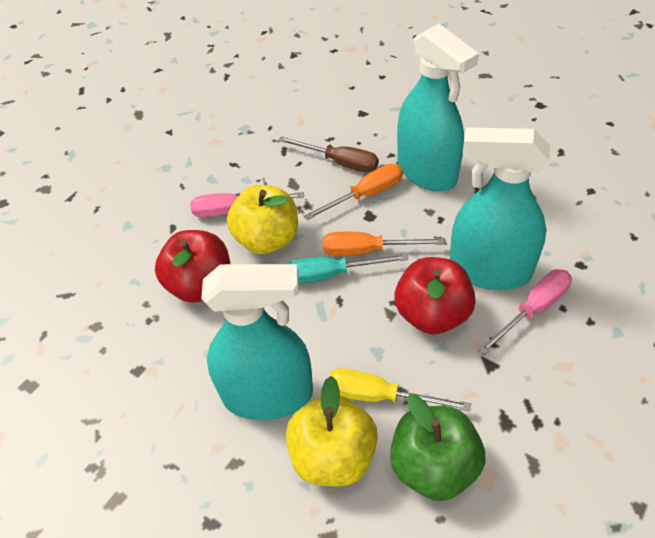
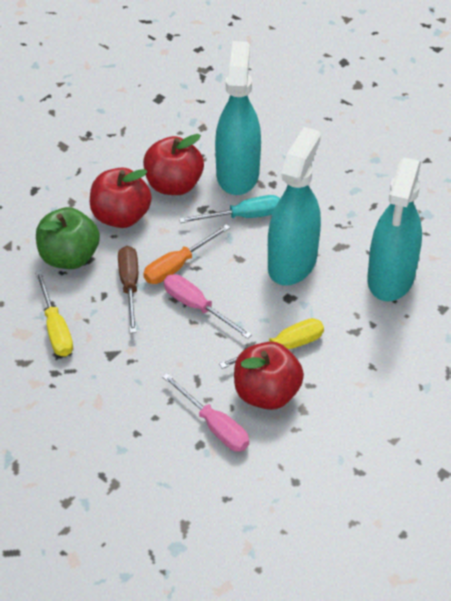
orange screwdriver: [304,164,403,220] [323,232,445,256] = 2 -> [143,224,230,284] = 1
red apple: [155,230,231,303] [394,257,476,334] = 2 -> [90,167,152,228] [143,134,204,195] [234,341,304,410] = 3
yellow apple: [227,185,298,254] [286,376,378,486] = 2 -> none = 0
yellow screwdriver: [328,368,471,411] = 1 -> [35,271,73,356] [219,318,324,369] = 2

